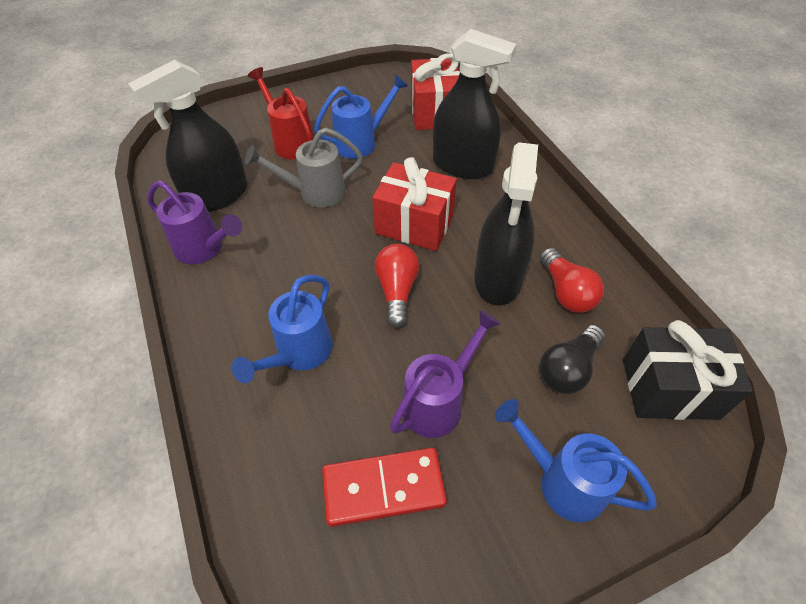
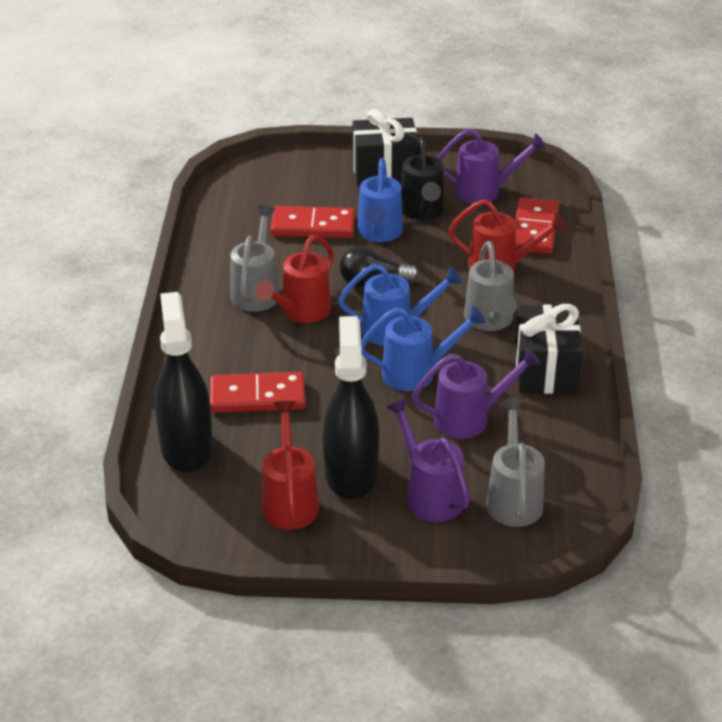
black gift: [623,320,753,420] = 1 -> [352,109,418,186] [515,304,583,394] = 2
black spray bottle: [128,60,247,212] [433,29,517,179] [474,142,538,305] = 3 -> [155,292,213,472] [323,316,379,499] = 2
black watering can: none = 0 -> [401,137,444,220] = 1
grey watering can: [245,128,363,207] = 1 -> [231,205,279,312] [464,241,517,331] [486,398,545,527] = 3
purple watering can: [147,180,243,264] [390,310,501,438] = 2 -> [386,398,470,522] [412,347,541,439] [438,128,546,204] = 3
red domino: [322,448,447,527] = 1 -> [210,372,306,413] [271,206,355,238] [515,197,559,254] = 3
red gift: [372,157,457,251] [411,53,460,130] = 2 -> none = 0
red light bulb: [375,244,419,328] [540,248,604,313] = 2 -> none = 0
red watering can: [248,67,314,160] = 1 -> [256,235,334,323] [262,401,319,530] [448,199,567,272] = 3

